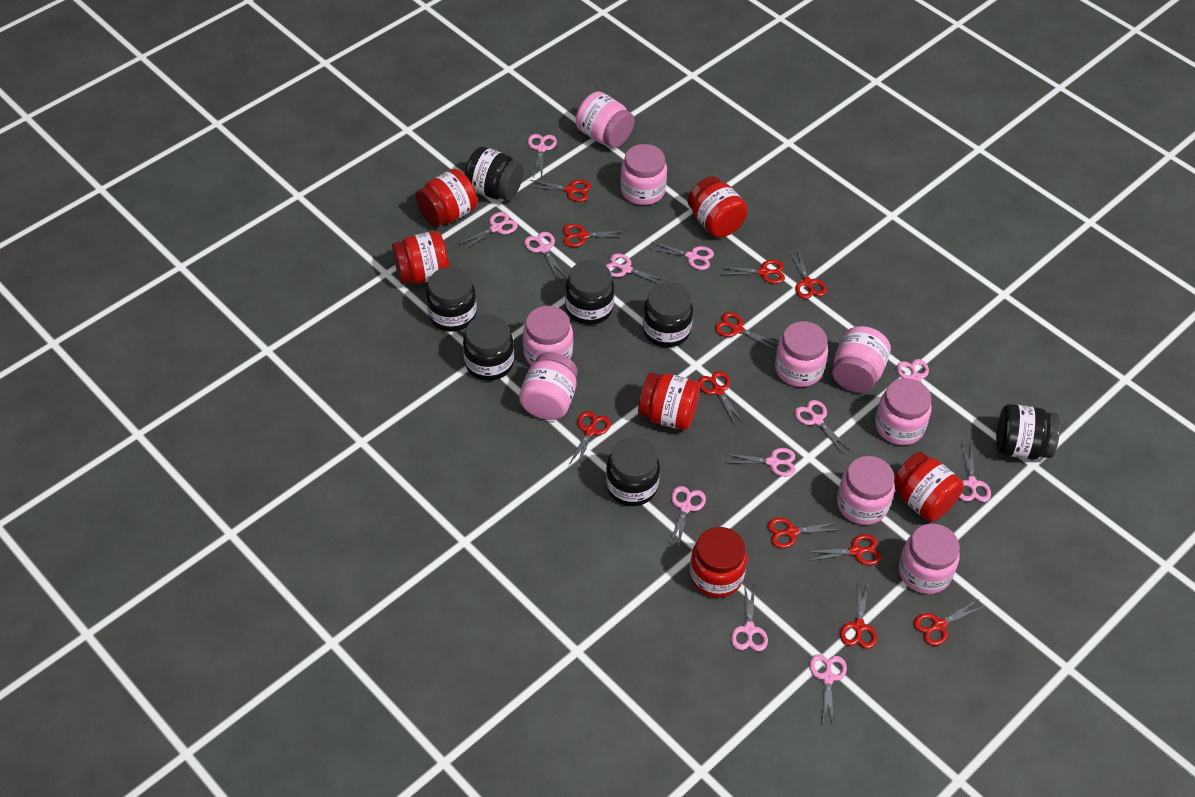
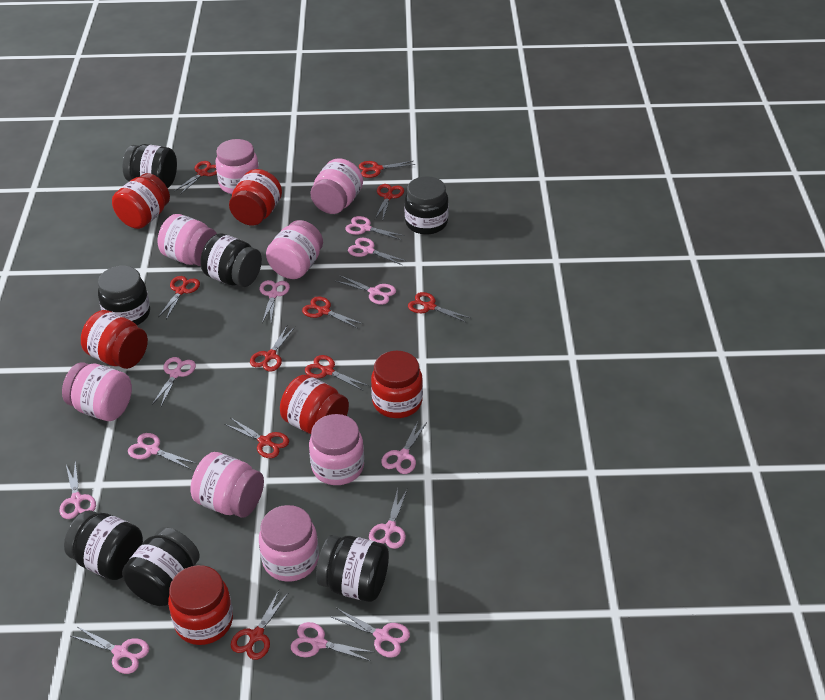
pink jar: [519,352,578,420] [523,306,573,366] [576,91,635,148] [620,144,667,205] [775,321,828,387] [832,326,891,393] [837,456,895,525] [875,378,931,445] [899,523,960,594] = 9 -> [62,362,132,421] [158,214,217,266] [190,452,264,518] [216,139,259,194] [259,505,319,582] [266,220,323,279] [309,414,364,485] [311,158,363,214] = 8
red scissors: [528,180,591,202] [563,224,626,247] [568,411,611,469] [698,371,744,426] [715,312,778,350] [719,260,785,284] [768,518,841,548] [790,250,827,299] [806,534,881,565] [840,583,877,649] [914,600,984,646] = 11 -> [158,276,200,319] [175,161,217,194] [224,418,289,458] [231,590,289,660] [250,326,295,371] [302,296,363,328] [305,355,369,391] [359,161,416,178] [375,184,404,219] [408,292,471,323] = 10

